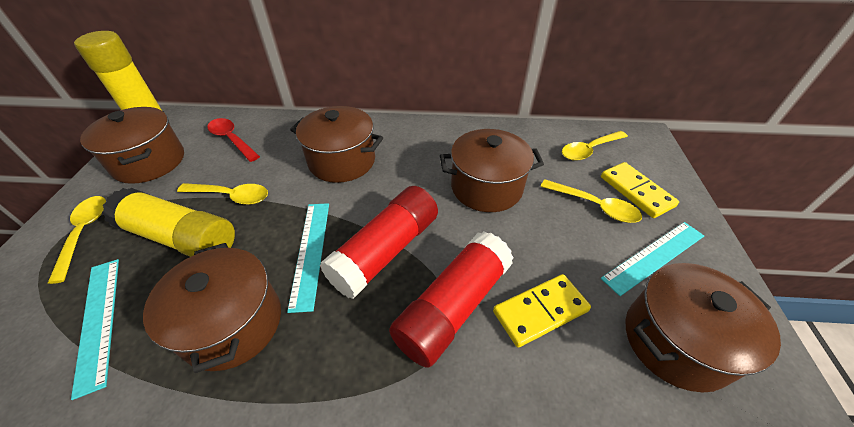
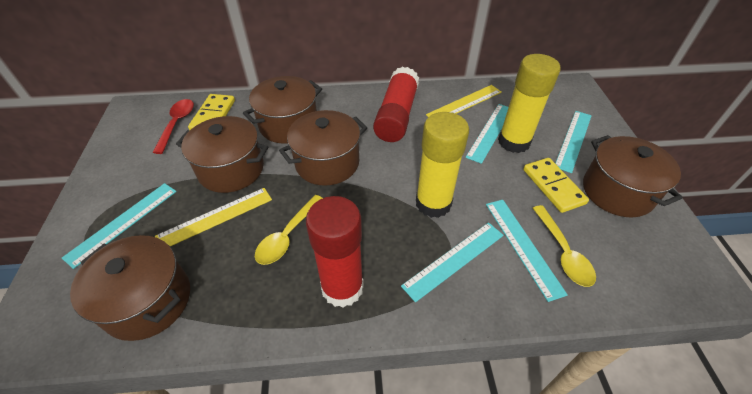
turquoise ruler: [71,259,119,400] [287,203,329,313] [601,222,704,296] = 3 -> [62,183,177,269] [401,222,504,302] [465,104,509,164] [486,200,568,302] [555,111,592,173] = 5
yellow ruler: none = 0 -> [155,188,272,246] [426,85,502,117] = 2
yellow spoon: [48,196,106,284] [177,183,268,205] [540,180,642,223] [562,131,628,161] = 4 -> [255,195,323,265] [533,205,596,287] = 2

